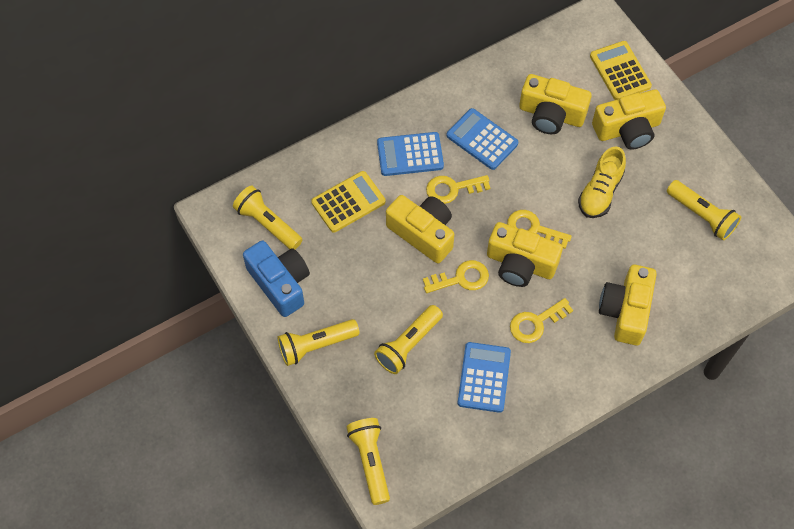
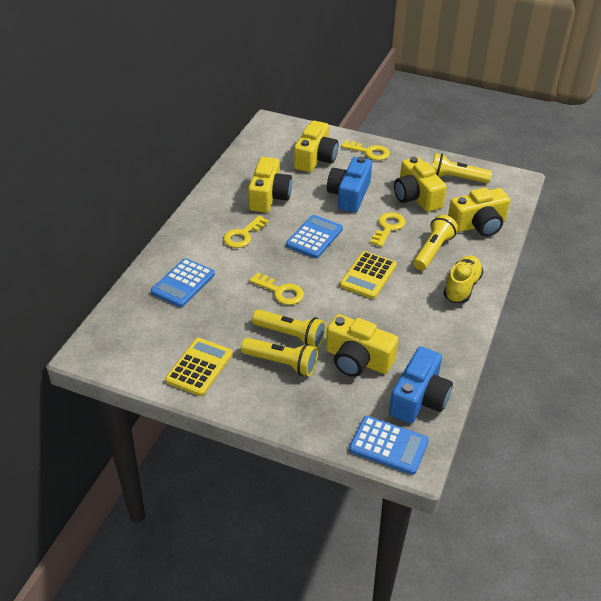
blue camera: [243,240,310,317] = 1 -> [327,156,372,212] [389,347,453,423] = 2
yellow flashlight: [233,186,302,249] [278,319,360,366] [347,418,390,505] [374,305,443,374] [667,180,741,240] = 5 -> [241,338,318,376] [252,309,326,348] [413,215,458,270] [432,153,492,183] = 4

